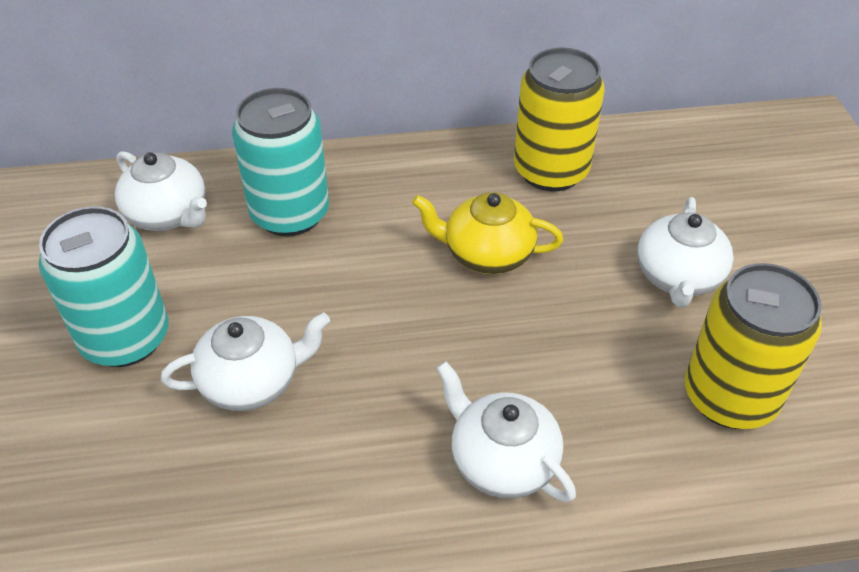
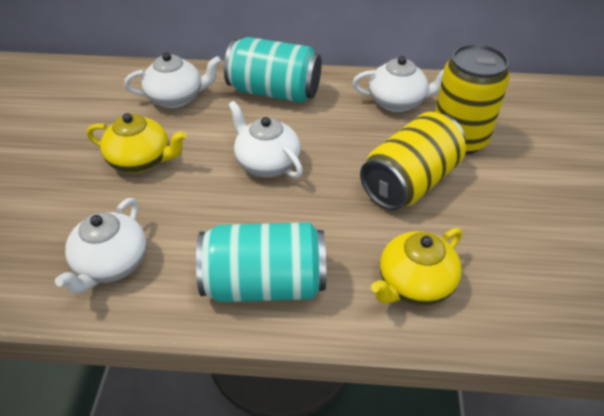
yellow teapot: [412,192,563,274] = 1 -> [87,113,187,173] [371,228,462,305] = 2

